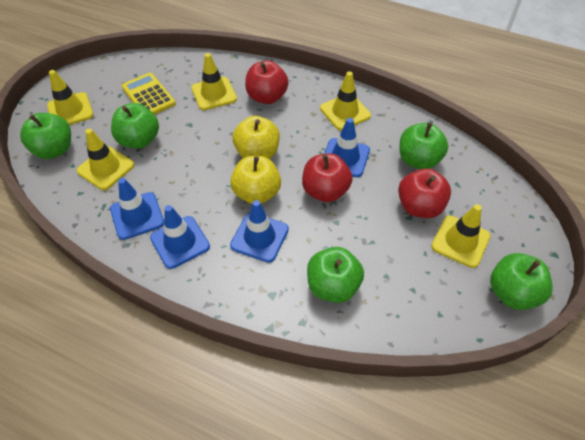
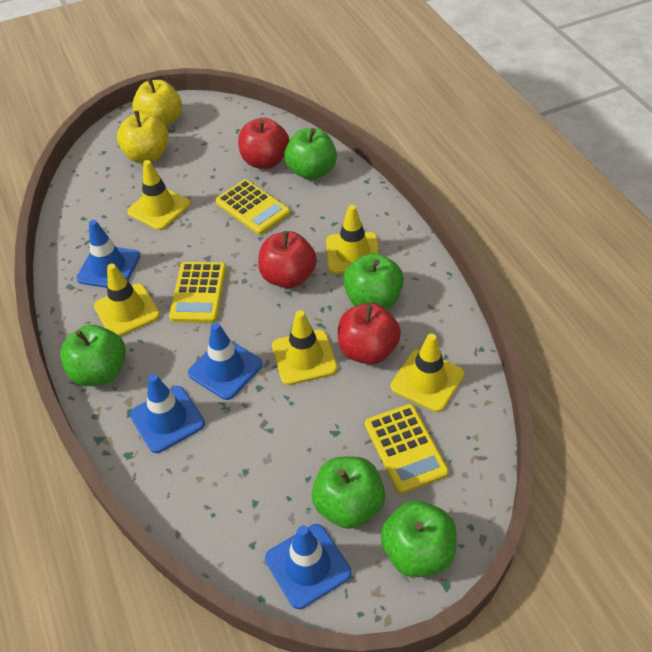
yellow calculator: [122,73,176,115] = 1 -> [169,262,226,323] [215,179,290,235] [365,404,449,494] = 3

